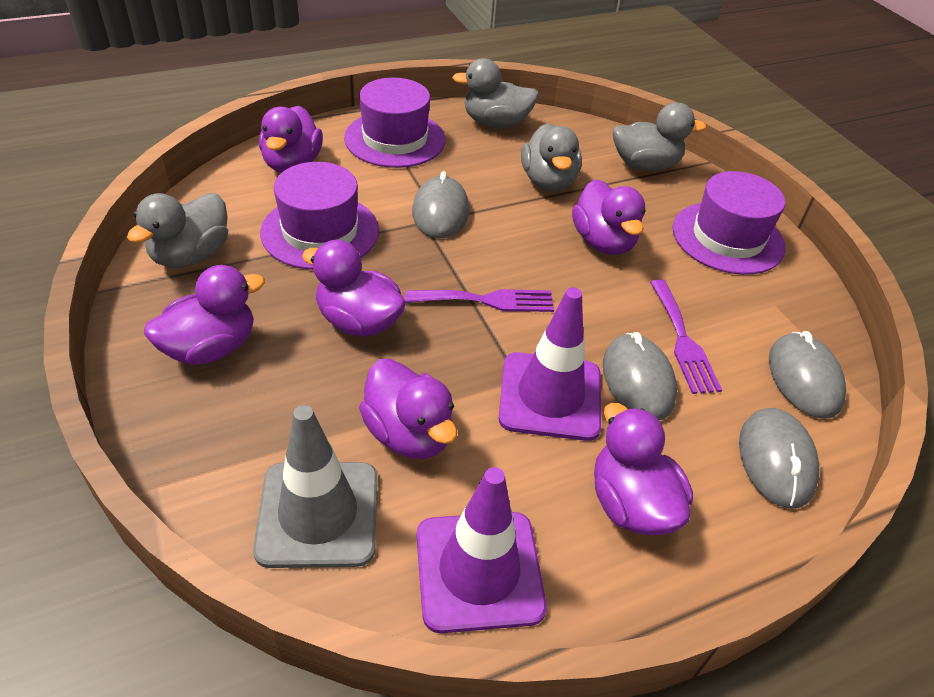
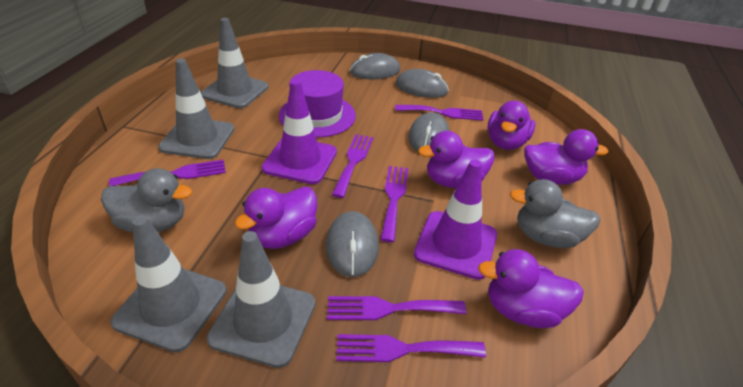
grey duck: [127,193,228,268] [452,58,539,128] [521,123,582,192] [613,102,707,171] = 4 -> [101,168,192,232] [510,179,601,248] = 2
grey traffic cone: [253,405,378,568] = 1 -> [110,215,227,352] [158,59,234,159] [201,18,268,108] [207,231,316,368] = 4
purple duck: [144,265,265,365] [259,106,323,173] [302,240,406,337] [359,359,457,459] [572,179,646,255] [594,403,693,535] = 6 -> [234,186,317,249] [418,131,495,188] [478,249,584,328] [488,101,536,150] [524,129,608,185] = 5
purple fork: [405,289,554,312] [650,279,722,394] = 2 -> [109,160,226,186] [327,296,466,320] [332,134,373,198] [336,334,486,362] [380,166,408,242] [395,105,484,121] = 6
purple hat: [260,162,379,270] [344,78,445,168] [673,171,785,275] = 3 -> [279,70,356,138] = 1

